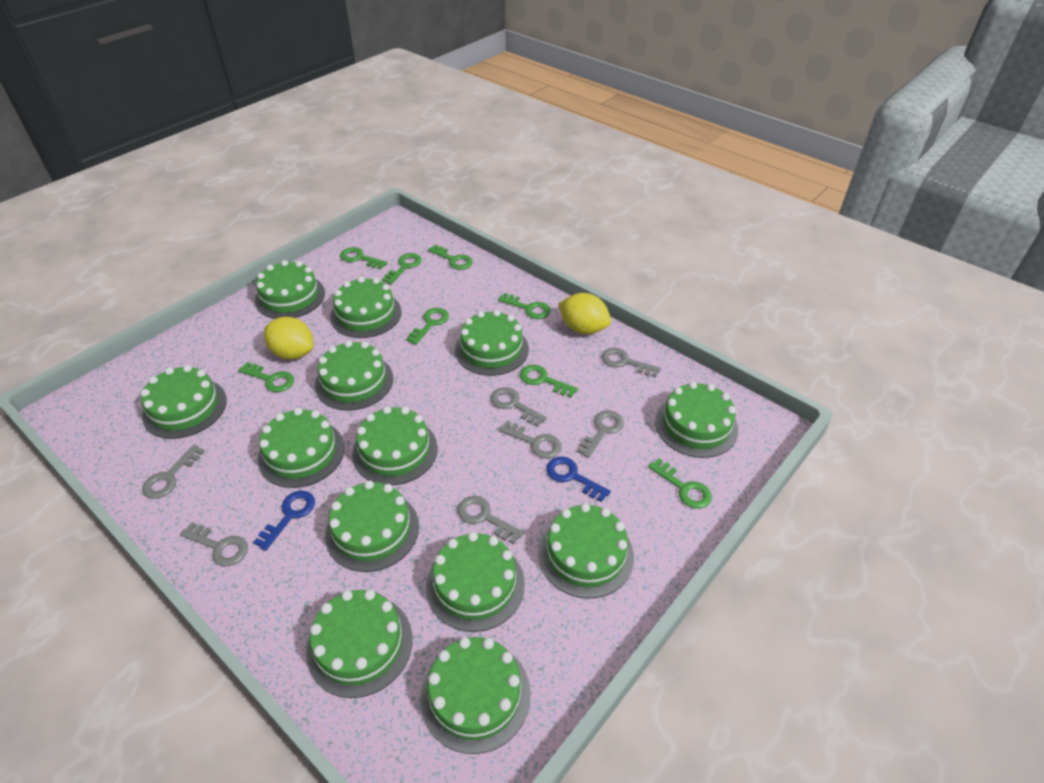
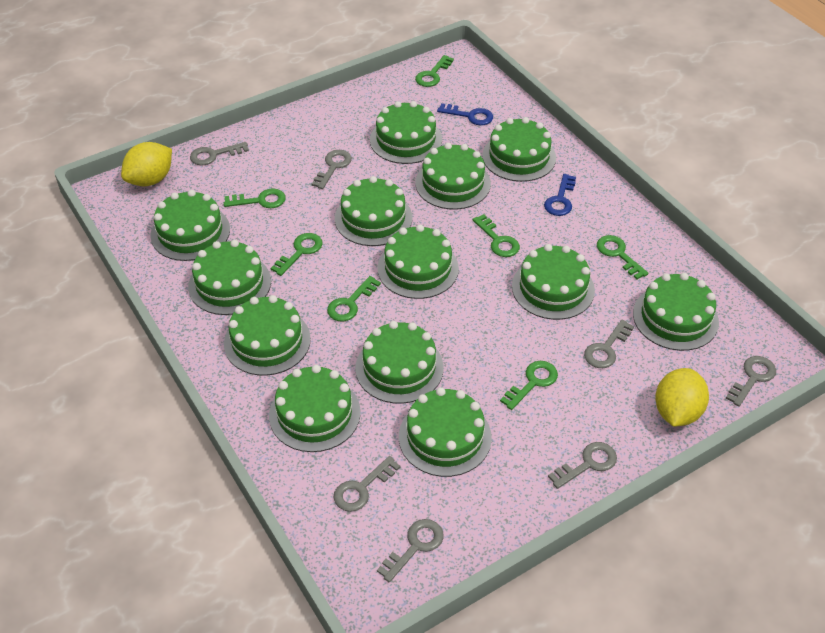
green key: [238,362,294,392] [340,247,388,269] [382,253,422,284] [406,308,449,345] [428,245,473,270] [498,293,551,319] [520,365,578,398] [648,458,712,509] = 8 -> [224,188,286,208] [271,233,323,276] [327,276,381,322] [415,55,454,87] [472,214,520,257] [500,361,558,410] [597,235,649,279] = 7

